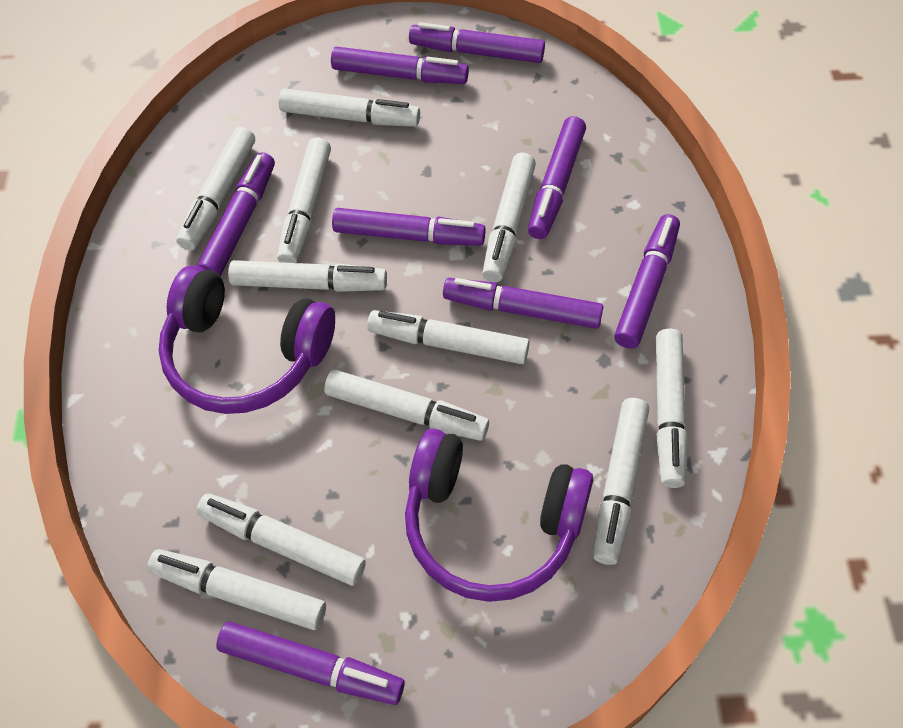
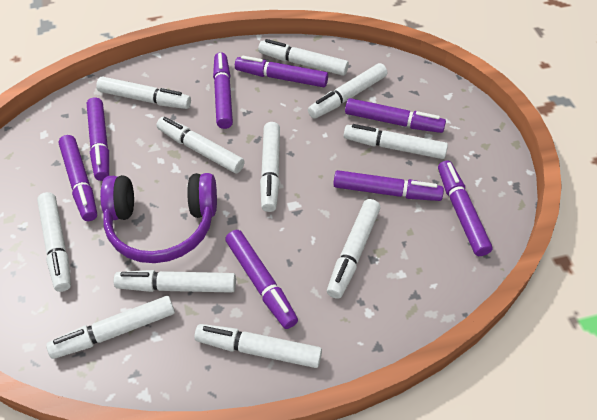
purple headphones: [158,265,335,414] [405,429,593,602] = 2 -> [100,173,217,263] = 1

